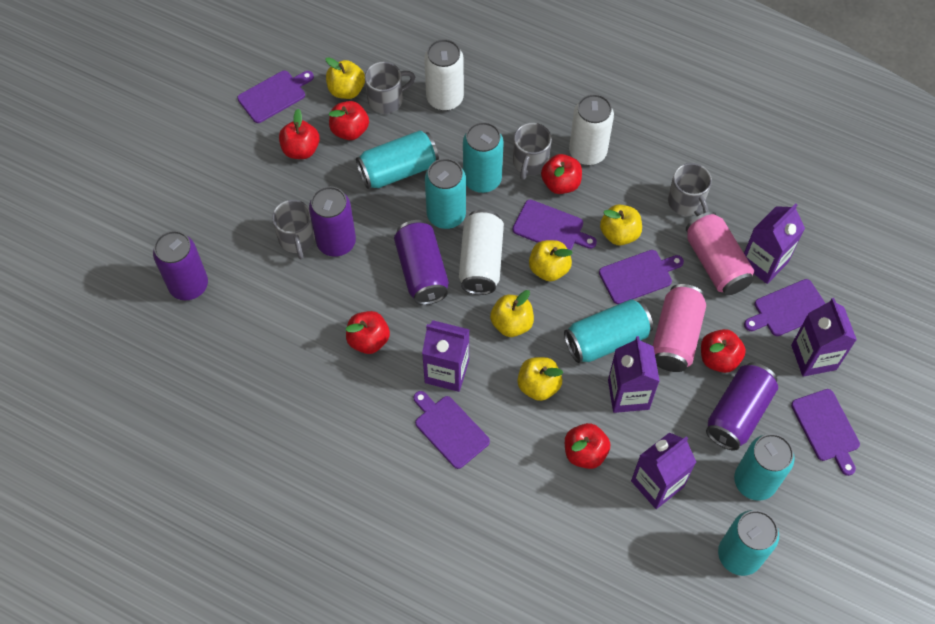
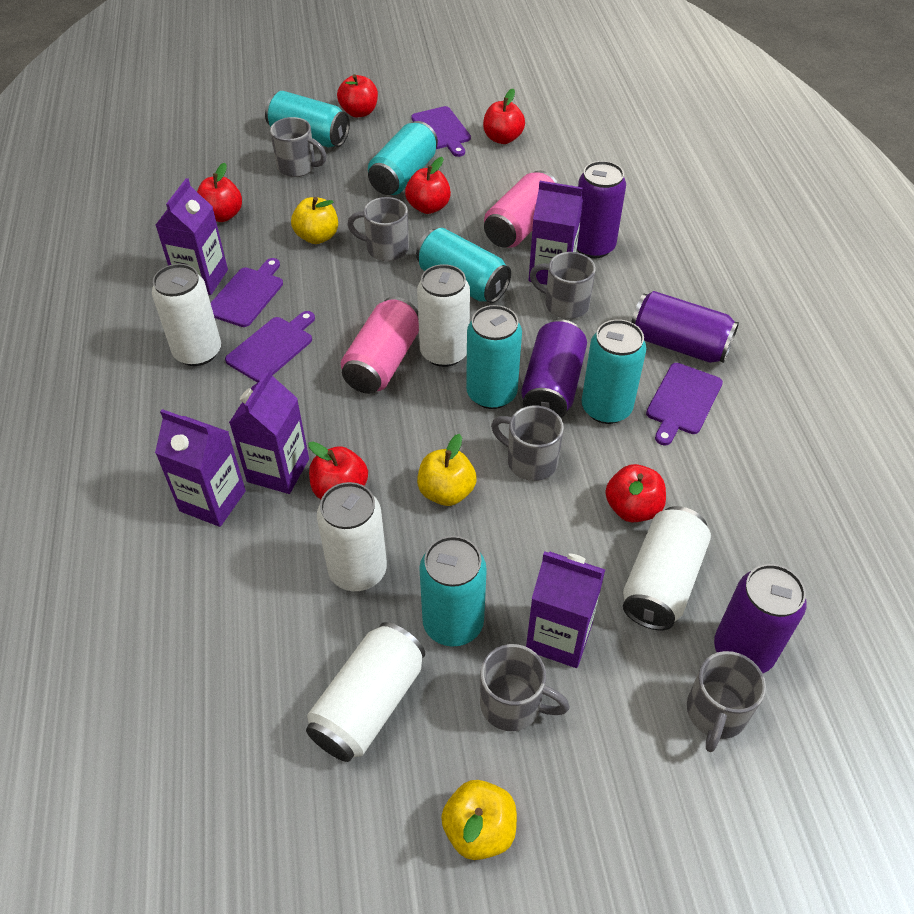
grey mug: [272,200,315,259] [365,62,415,114] [513,123,552,180] [668,163,712,216] = 4 -> [270,117,327,177] [347,197,409,261] [480,644,570,731] [491,406,564,481] [530,252,596,319] [687,651,766,752] = 6
purple cutting board: [237,71,314,123] [413,391,490,469] [513,200,597,250] [599,250,684,304] [744,279,826,336] [791,389,860,476] = 6 -> [211,258,283,327] [225,311,315,382] [411,106,471,157] [646,363,723,446] = 4
white can: [424,39,464,111] [459,209,504,295] [569,94,614,165] = 3 -> [152,264,221,366] [306,622,425,762] [317,482,387,591] [417,264,470,367] [623,506,711,630] = 5
yellow apple: [325,57,365,99] [490,290,534,337] [517,357,563,401] [529,240,572,282] [600,204,642,246] = 5 -> [291,197,338,244] [417,434,477,506] [441,780,517,860] = 3

